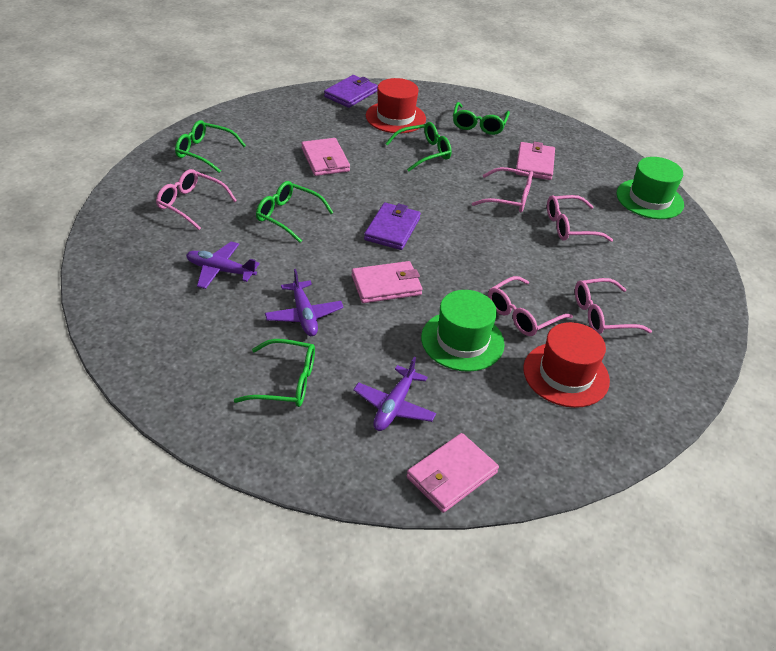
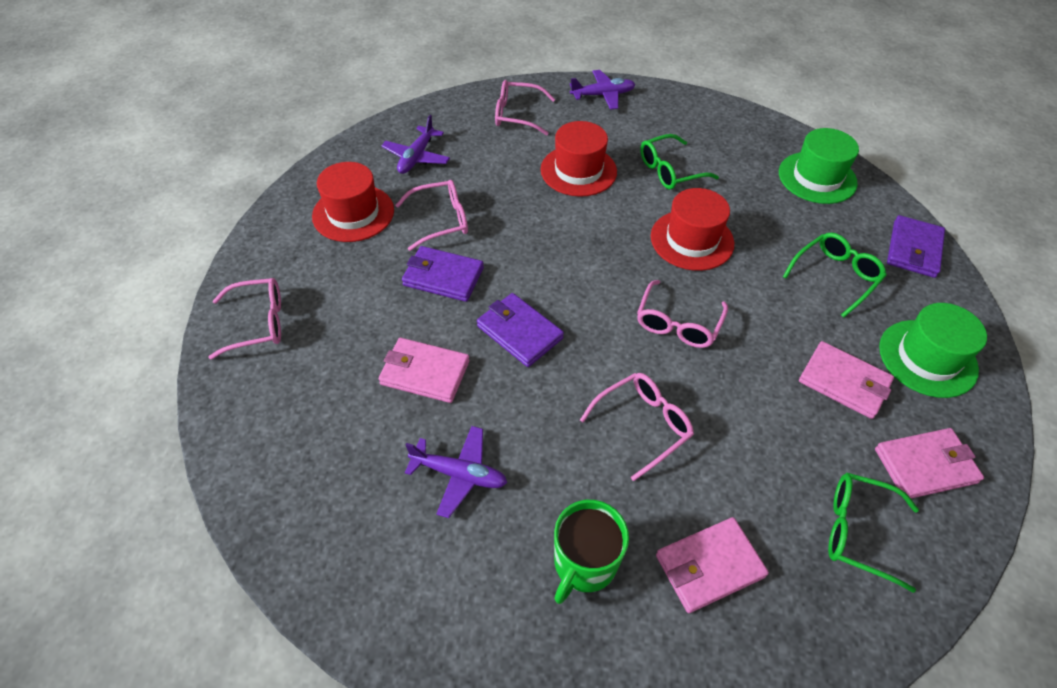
green glasses: [175,120,246,173] [234,339,315,407] [256,181,333,243] [385,122,452,171] [453,102,510,135] = 5 -> [640,134,719,189] [783,233,887,318] [828,473,919,593] = 3
green mug: none = 0 -> [554,500,629,604] = 1
purple wallet: [324,75,378,108] [364,202,421,250] = 2 -> [402,246,484,302] [477,293,564,367] [887,215,945,278] = 3
red hat: [366,78,426,133] [523,322,610,408] = 2 -> [312,162,394,242] [541,121,617,197] [651,188,734,271] = 3

